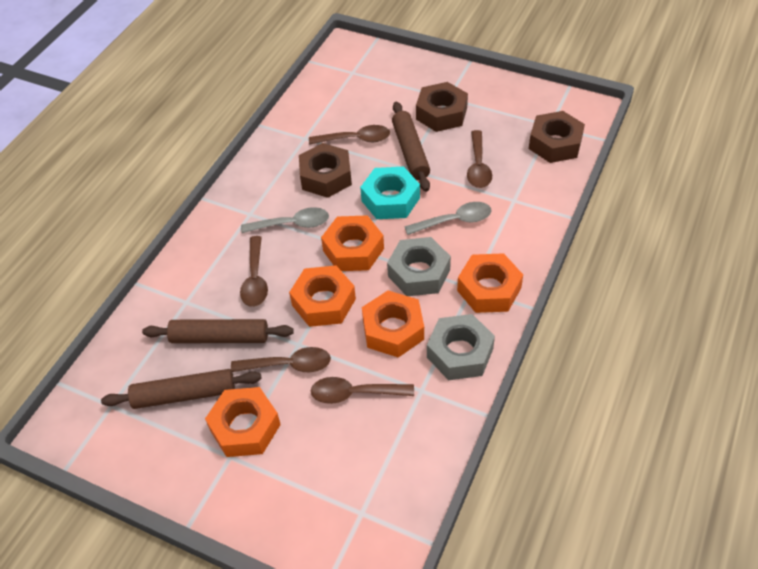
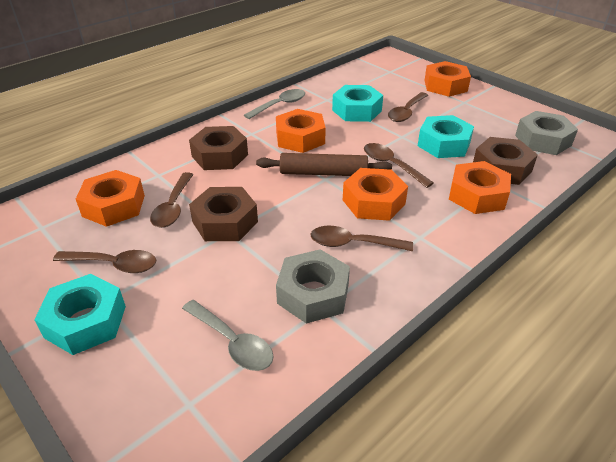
brown rolling pin: [101,369,262,409] [142,319,294,343] [392,101,430,192] = 3 -> [256,153,392,176] = 1
turquoise nut: [360,167,420,219] = 1 -> [34,274,126,355] [332,85,383,122] [418,115,474,158] = 3

